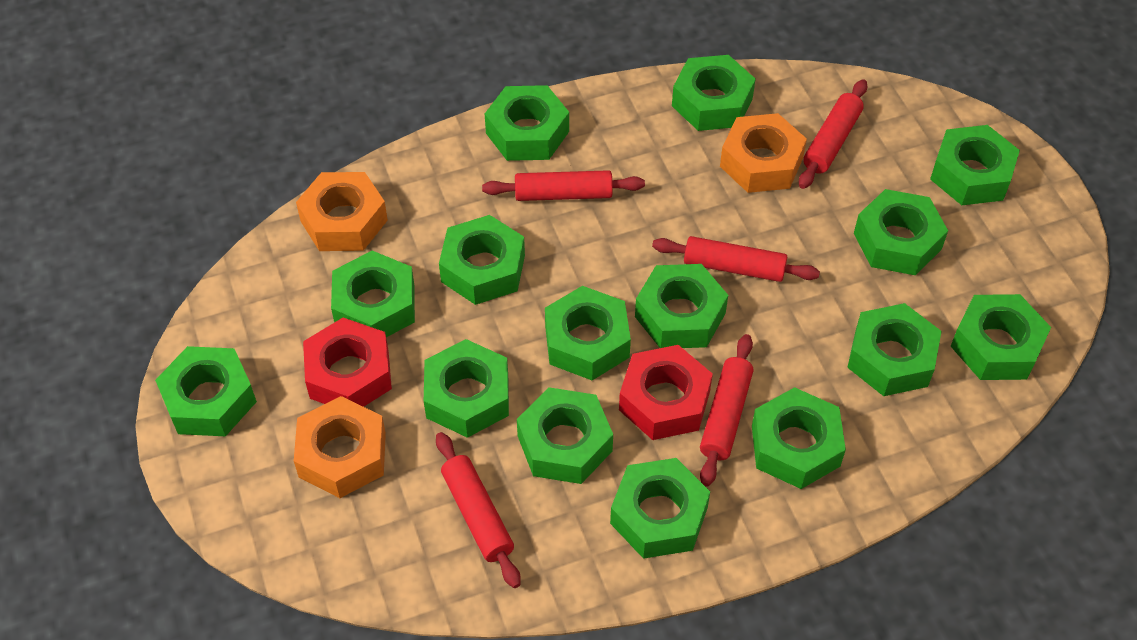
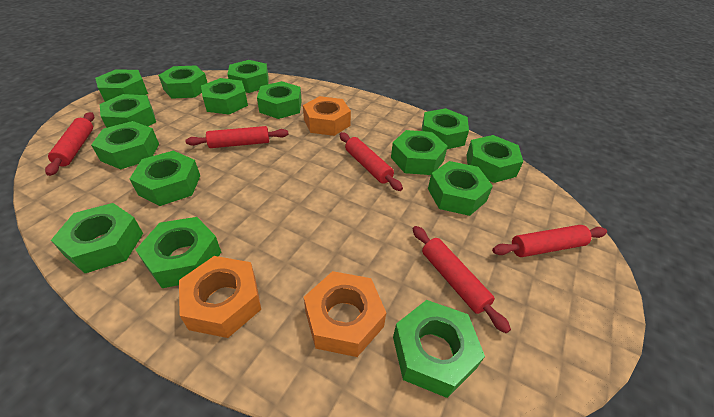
red nut: [303,318,392,407] [619,345,713,440] = 2 -> none = 0

